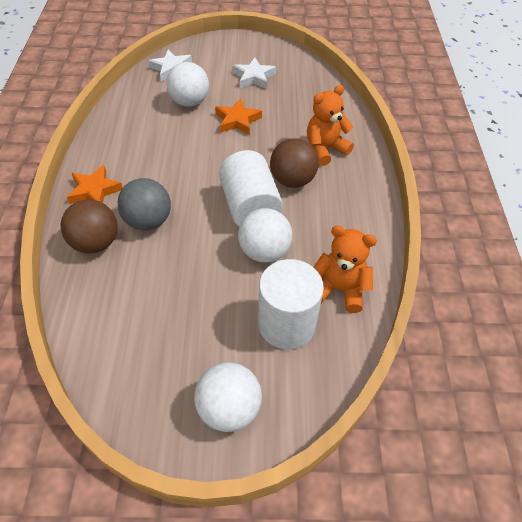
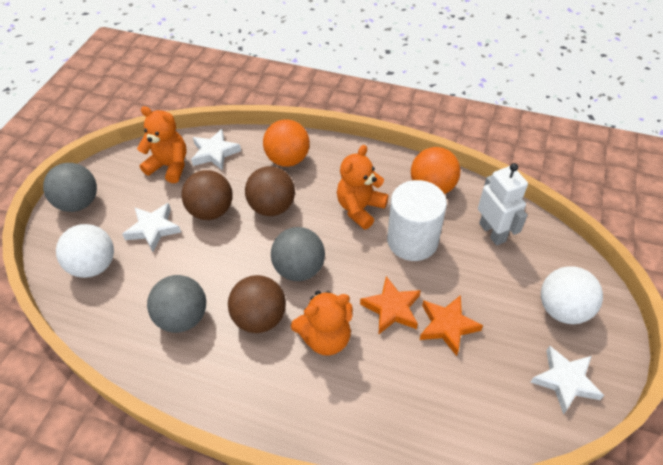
brown ball: [61,199,117,253] [270,138,319,188] = 2 -> [181,170,233,220] [228,275,286,333] [245,166,295,216] = 3
grey ball: [118,178,171,230] = 1 -> [43,163,97,212] [147,275,206,333] [271,227,325,281] = 3
orange ball: none = 0 -> [263,119,310,167] [411,147,460,194] = 2
orange teddy bear: [307,85,354,166] [313,225,377,313] = 2 -> [137,106,186,183] [291,291,353,356] [337,145,388,230] = 3
white ball: [166,62,209,107] [194,363,262,432] [238,208,292,263] = 3 -> [56,224,114,278] [541,266,603,324] = 2
white cylinder: [219,150,283,227] [258,259,324,349] = 2 -> [387,180,447,261] = 1
white robot: none = 0 -> [478,163,528,245] = 1
white star: [148,50,192,81] [233,58,276,89] = 2 -> [122,203,181,252] [191,129,241,171] [531,345,605,414] = 3

